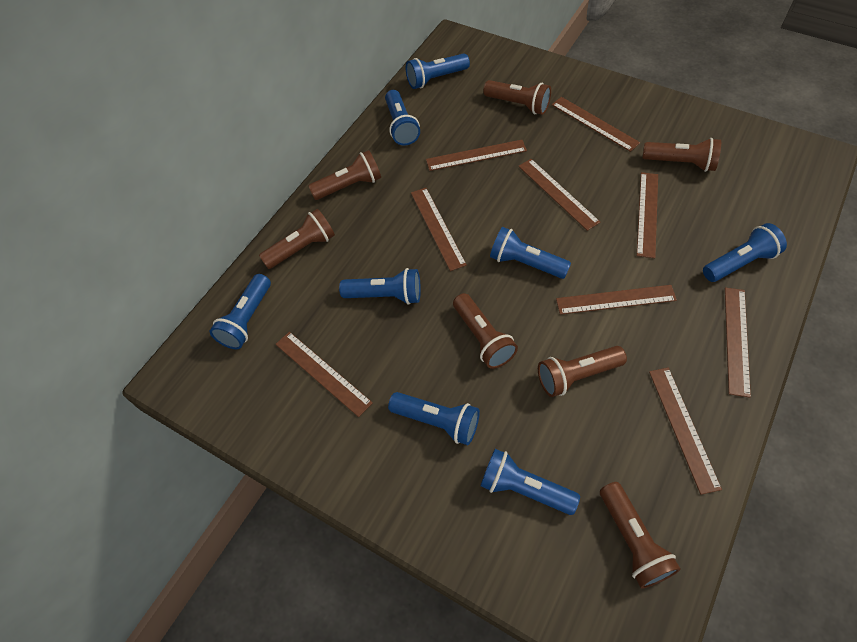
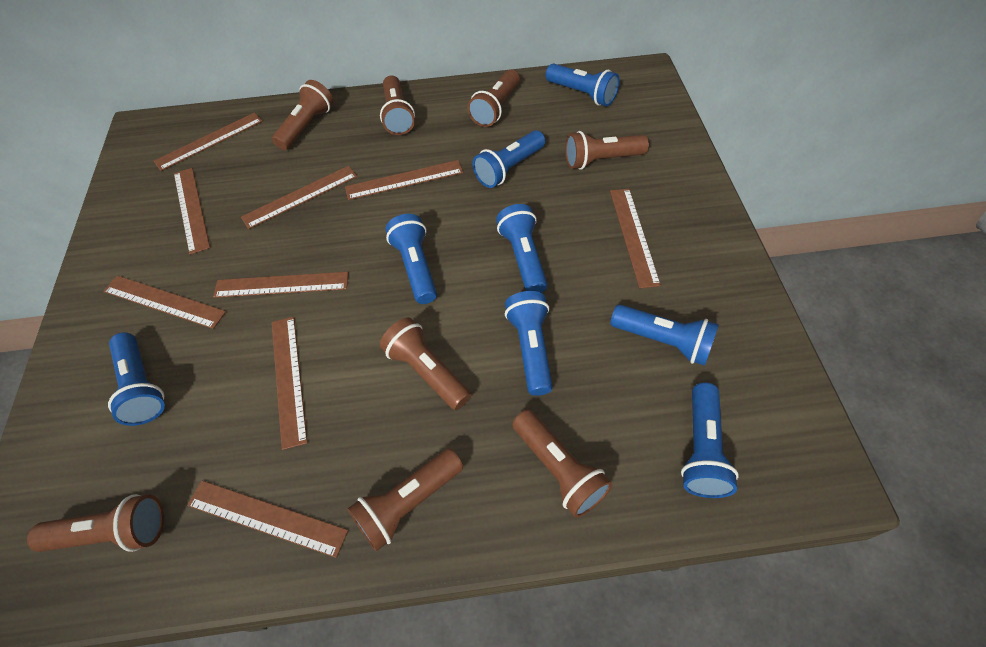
brown flashlight: [259,209,335,269] [309,150,381,200] [453,293,518,369] [483,80,551,115] [538,346,627,397] [600,482,681,589] [642,138,721,172] = 7 -> [27,494,164,552] [272,80,333,150] [347,448,463,552] [380,75,415,135] [380,317,471,410] [467,69,520,127] [512,410,612,518] [565,131,649,170] = 8

